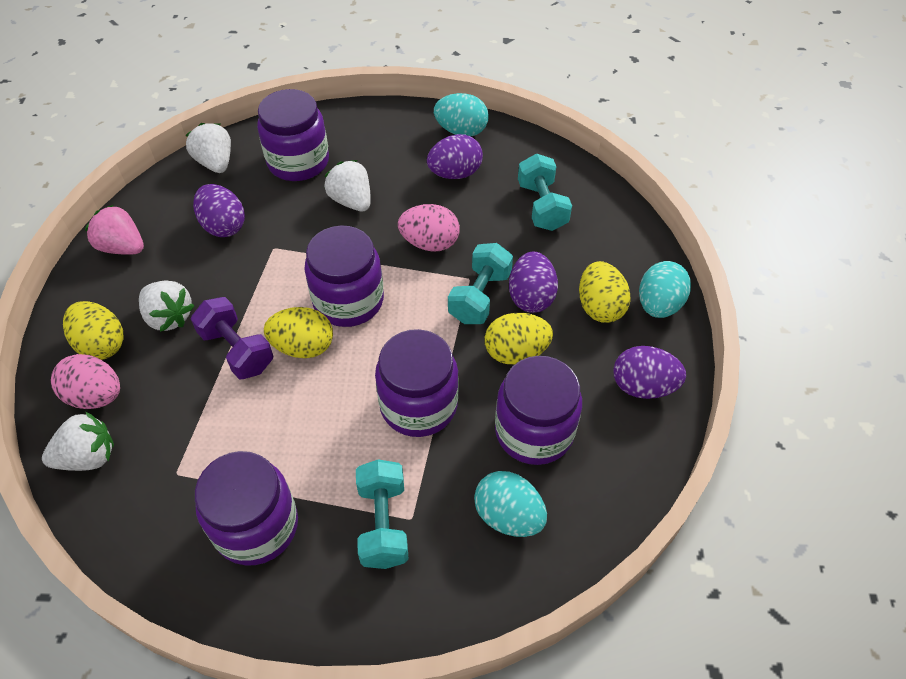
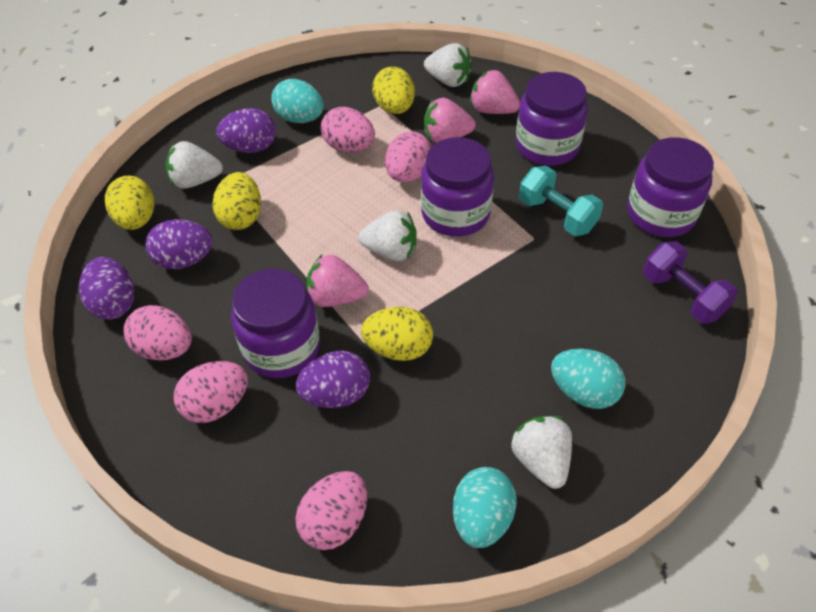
pink egg: [51,354,120,409] [398,204,460,252] = 2 -> [123,305,192,360] [174,361,248,423] [295,471,367,550] [321,107,375,153] [385,131,431,183] = 5
pink strawberry: [85,205,144,255] = 1 -> [307,254,369,307] [424,98,476,143] [470,70,520,114] = 3
purple jar: [195,451,298,565] [257,89,329,181] [304,226,384,327] [375,329,459,437] [495,356,582,465] = 5 -> [231,269,320,378] [421,137,494,237] [515,72,588,166] [627,137,714,237] = 4
turquoise dumbbell: [356,459,408,569] [448,243,513,324] [518,154,572,231] = 3 -> [519,166,603,236] = 1

